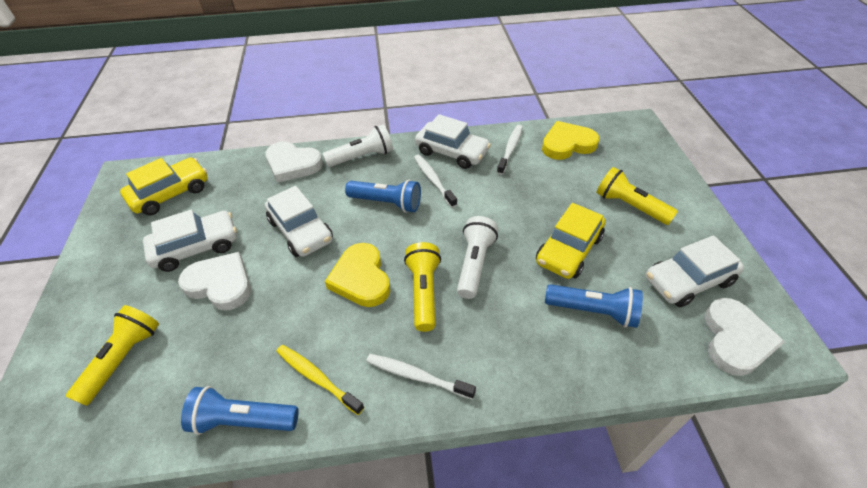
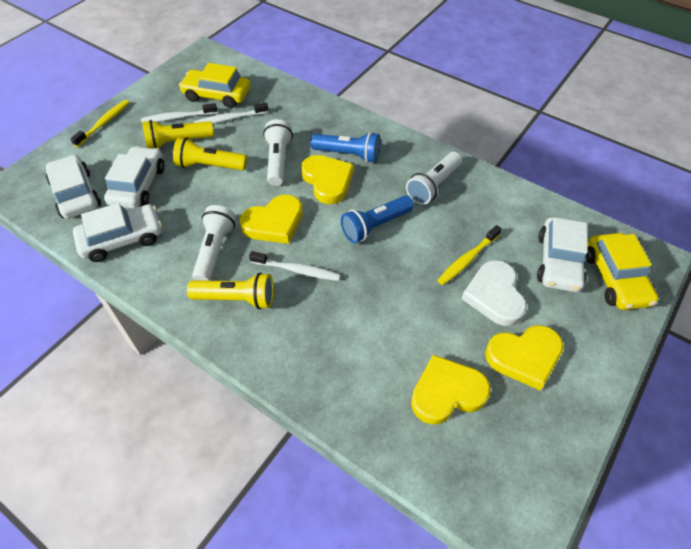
blue flashlight: [181,386,299,435] [345,180,421,213] [545,284,643,328] = 3 -> [311,132,381,163] [341,196,414,243] = 2
white flashlight: [323,124,393,167] [457,216,498,299] = 2 -> [192,205,236,281] [263,119,293,186] [406,152,462,205] = 3
white heart: [178,252,251,310] [265,141,323,183] [704,298,785,376] = 3 -> [462,260,527,326] = 1
yellow heart: [325,243,390,307] [542,121,599,160] = 2 -> [240,195,303,244] [301,155,354,204] [411,355,491,425] [485,325,564,390] = 4
yellow toothbrush: [276,345,364,415] = 1 -> [70,100,130,147] [437,225,502,285] = 2

